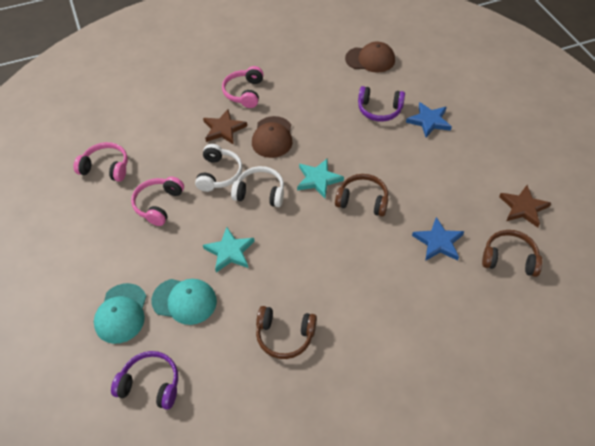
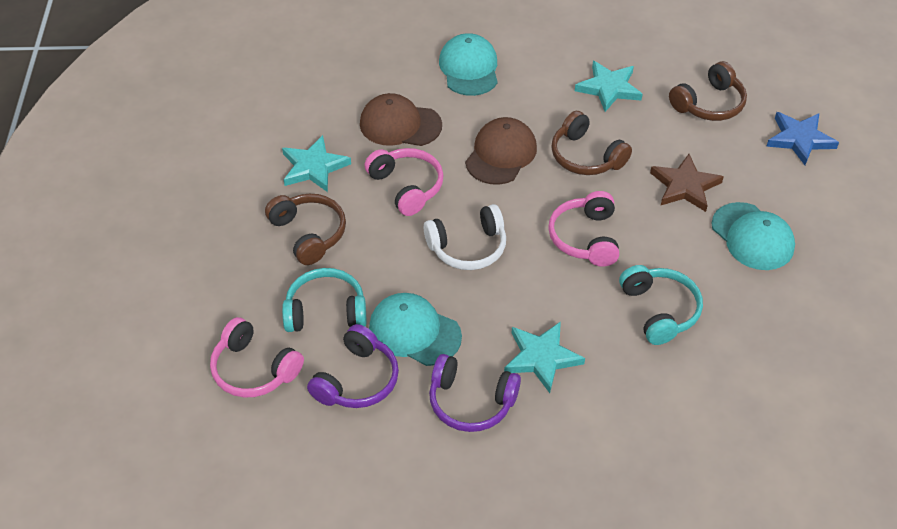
blue star: [406,102,452,137] [412,217,464,261] = 2 -> [766,112,839,165] = 1
brown star: [203,109,247,145] [499,185,551,228] = 2 -> [650,154,724,212] = 1
turquoise cap: [94,283,146,344] [151,279,217,325] = 2 -> [369,293,462,366] [439,33,498,96] [712,202,795,270] = 3
turquoise headphones: none = 0 -> [282,268,367,332] [619,265,703,345] = 2
turquoise star: [203,227,255,272] [297,159,344,198] = 2 -> [282,135,351,192] [504,322,585,393] [575,61,643,112] = 3
white headphones: [195,144,243,192] [231,166,284,207] = 2 -> [424,204,506,270] = 1

